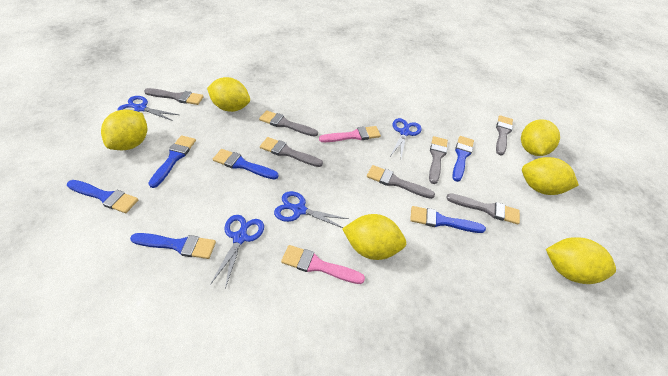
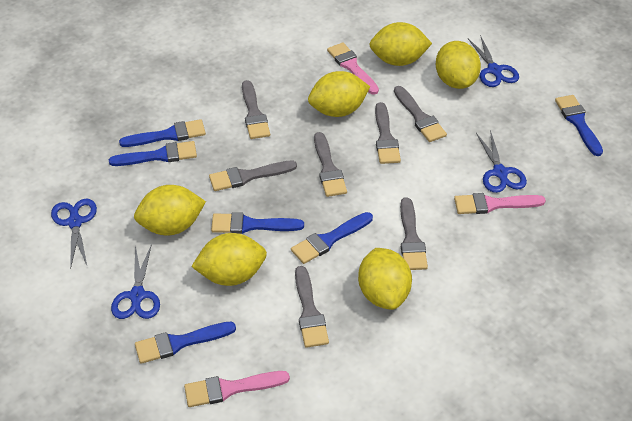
pink brush: [281,245,365,284] [319,126,381,142] = 2 -> [184,371,290,407] [327,43,379,95] [454,193,546,214] = 3

